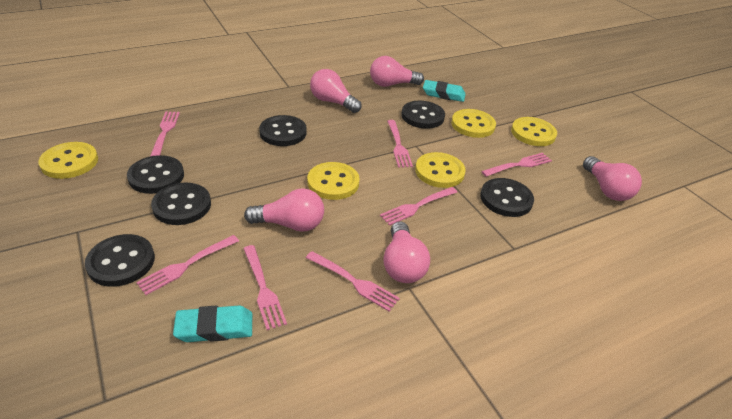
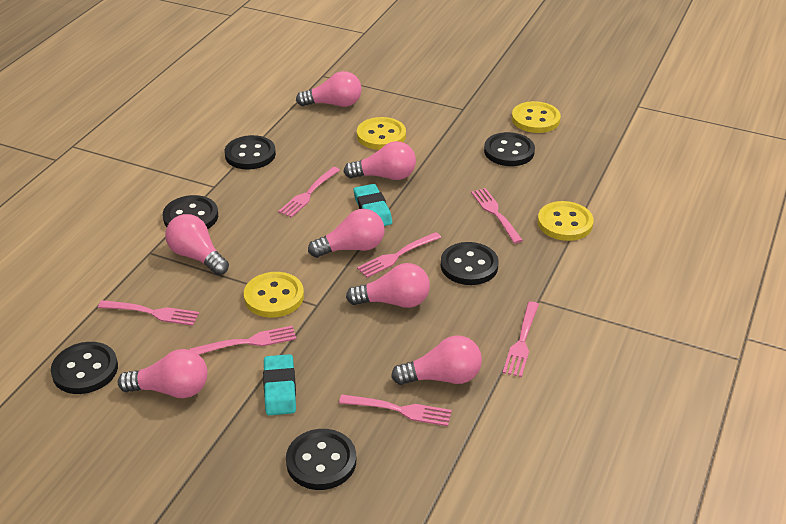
pink light bulb: [244,188,324,232] [310,69,362,113] [370,56,424,87] [383,221,430,283] [583,156,642,201] = 5 -> [118,349,208,398] [165,214,229,275] [296,71,362,107] [308,209,385,258] [344,141,416,180] [346,263,430,308] [391,335,482,385] = 7
yellow button: [39,142,98,179] [307,162,360,200] [415,152,466,188] [451,109,496,138] [511,117,557,146] = 5 -> [244,272,304,318] [357,117,406,150] [512,101,561,133] [538,201,594,241] = 4

